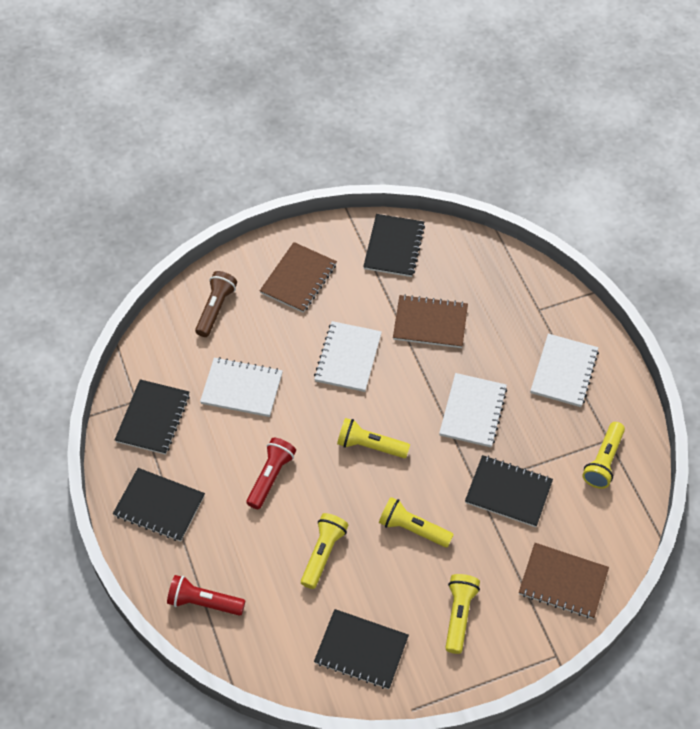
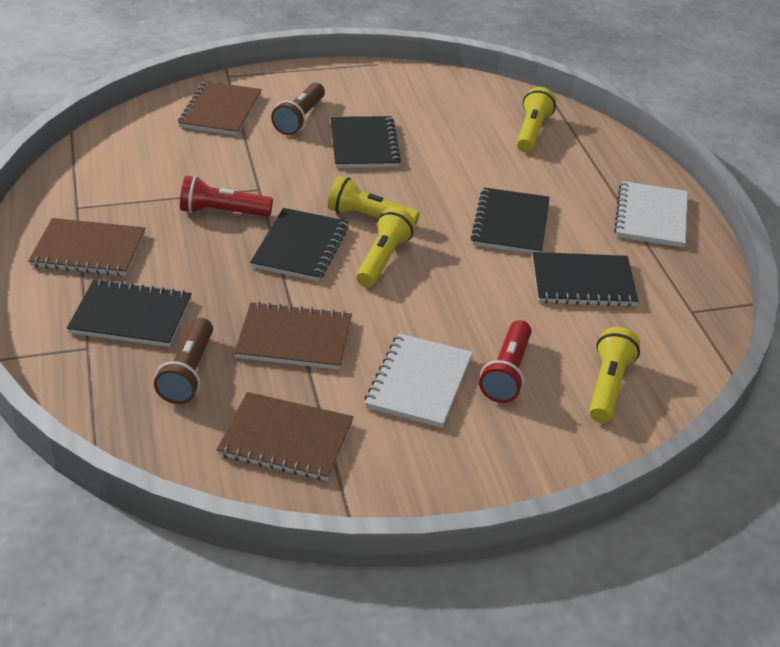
brown flashlight: [195,271,237,337] = 1 -> [154,318,213,404] [271,83,325,135] = 2
brown notebook: [260,242,337,313] [393,294,468,348] [519,543,609,619] = 3 -> [28,218,145,276] [178,81,262,136] [217,392,354,481] [234,302,352,370] = 4
white notebook: [200,357,283,417] [314,321,382,392] [439,373,507,447] [530,334,599,407] = 4 -> [364,333,473,428] [614,181,688,248] = 2
yellow flashlight: [301,513,348,589] [337,418,410,458] [379,497,454,548] [445,574,480,654] [582,422,625,489] = 5 -> [328,176,420,227] [356,207,415,287] [516,87,556,153] [589,327,640,423] = 4

